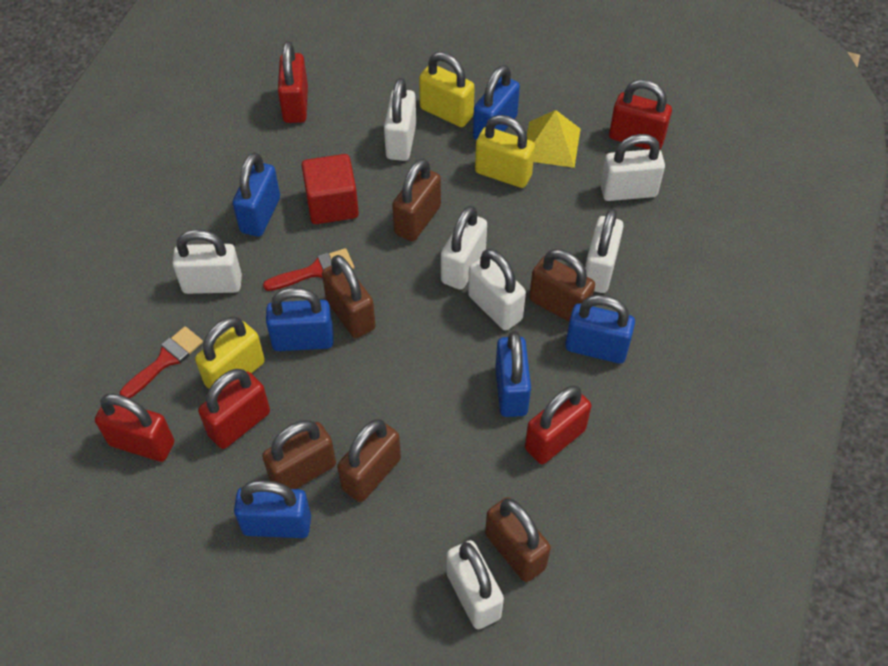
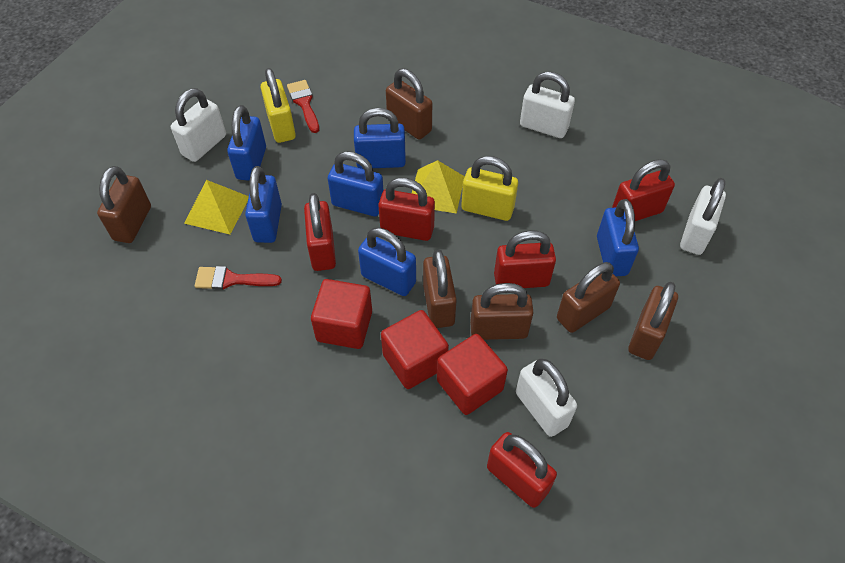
red cube: [301,154,359,224] = 1 -> [311,279,372,349] [381,310,449,389] [437,334,508,415] = 3
white padlock: [172,229,242,294] [384,78,416,161] [441,206,487,290] [446,540,504,629] [468,249,526,330] [585,208,624,293] [600,134,665,201] = 7 -> [171,88,226,162] [516,359,577,437] [520,72,575,138] [680,178,726,255] = 4
yellow padlock: [195,317,265,389] [419,52,475,127] [475,115,535,188] = 3 -> [261,68,296,143] [461,156,518,221] = 2
yellow pyramid: [527,110,581,168] = 1 -> [184,180,249,234] [412,160,465,214] = 2

